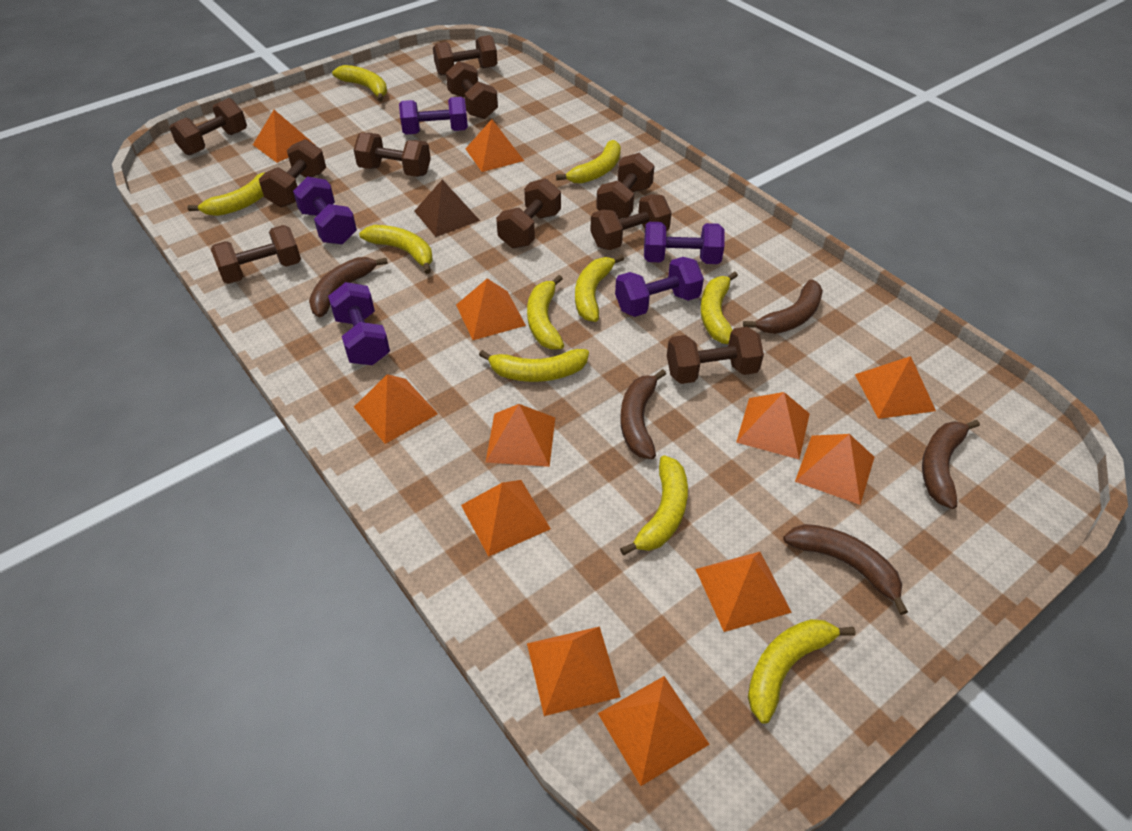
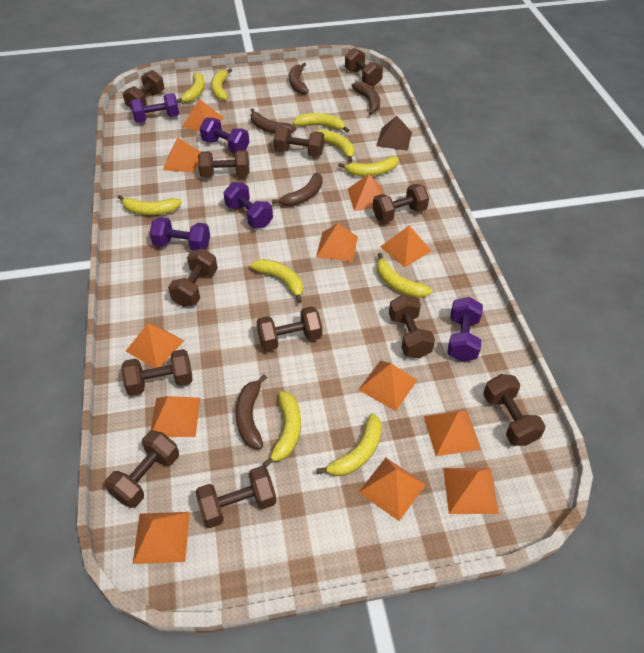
brown dumbbell: [170,98,247,155] [211,225,301,284] [259,139,326,208] [354,133,431,177] [433,35,497,76] [446,61,498,119] [496,178,561,248] [590,194,672,250] [596,153,655,219] [667,327,764,384] = 10 -> [105,430,179,508] [121,349,193,396] [123,70,165,109] [168,248,218,307] [195,466,276,528] [198,150,250,178] [256,306,322,351] [274,127,324,157] [345,48,383,86] [373,184,429,223] [389,294,435,358] [483,374,546,446] = 12

